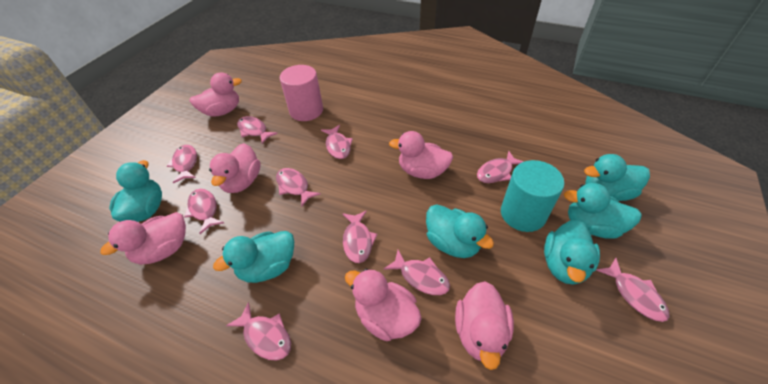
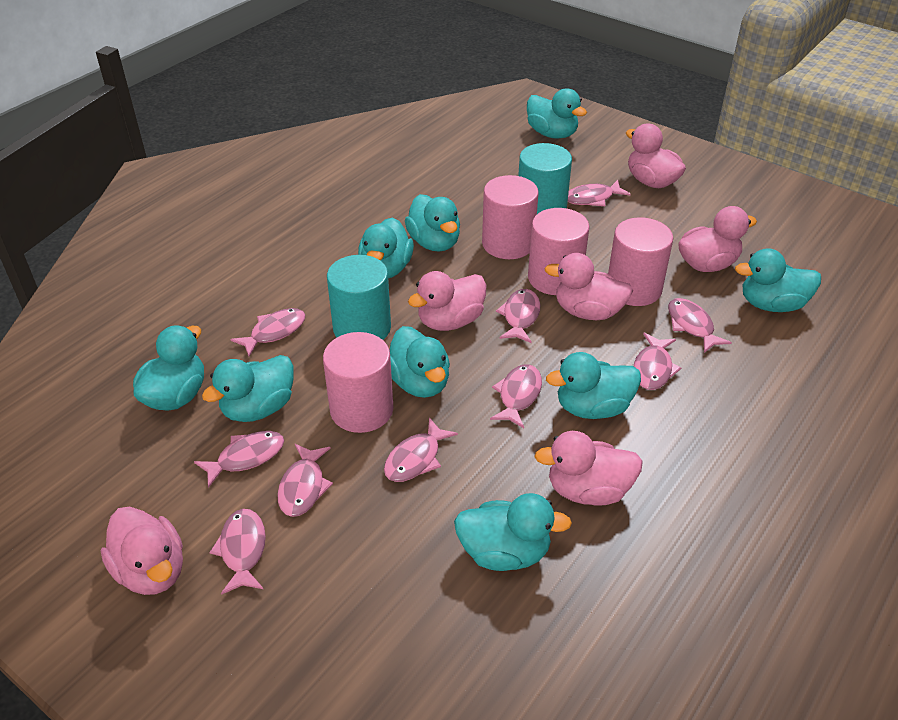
pink cylinder: [280,65,323,121] = 1 -> [323,332,394,433] [482,175,539,259] [528,208,590,295] [608,217,673,306] = 4
turquoise cylinder: [501,160,565,232] = 1 -> [327,255,391,340] [518,143,572,214] = 2
turquoise duck: [109,160,162,222] [213,231,294,283] [426,204,494,258] [544,220,600,285] [564,183,642,238] [584,154,650,201] = 6 -> [133,326,204,411] [202,355,294,422] [358,217,414,278] [390,326,450,398] [405,194,460,252] [454,493,572,571] [527,88,587,139] [546,352,641,419] [735,248,821,312] = 9

